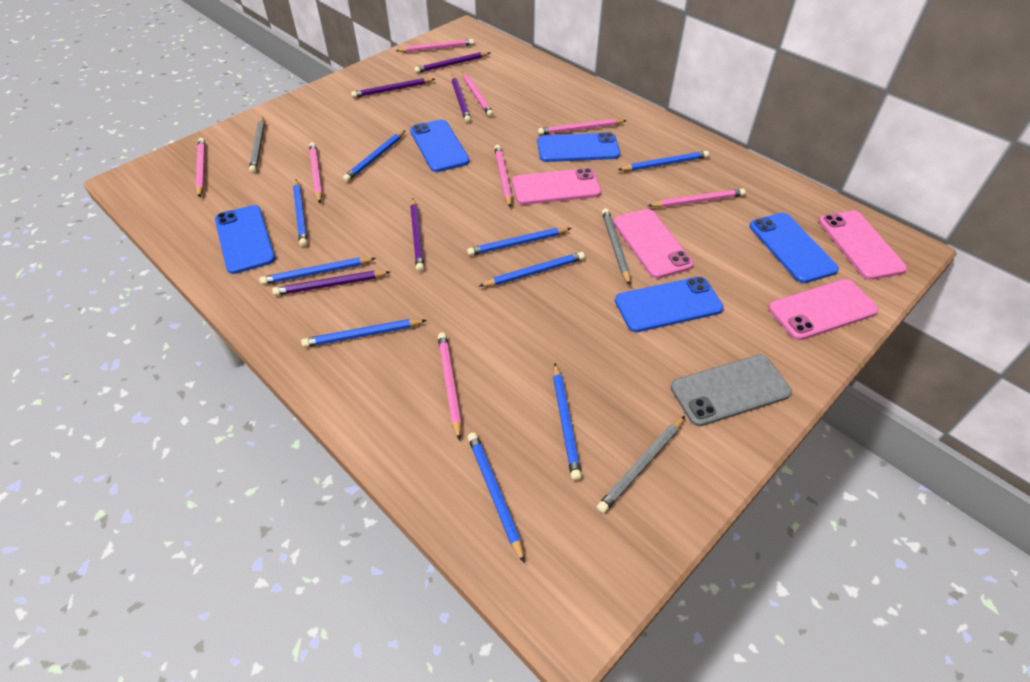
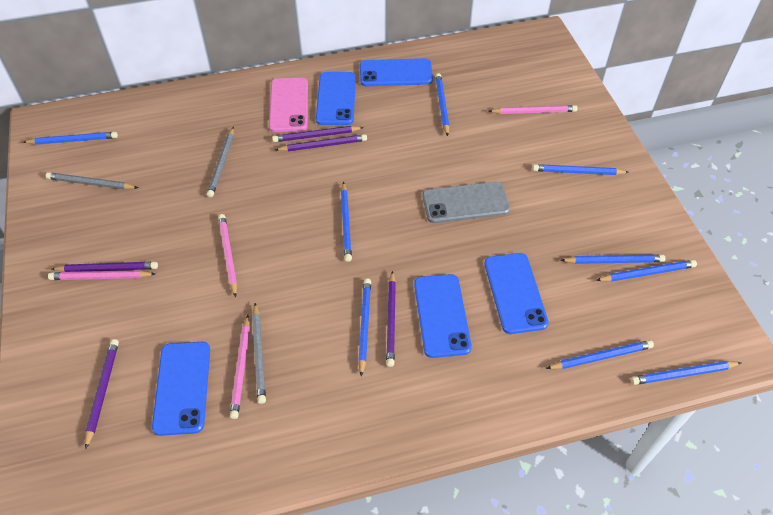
pink pencil: [196,138,205,198] [309,143,322,203] [396,39,474,53] [438,333,462,441] [462,72,494,117] [494,145,512,208] [538,119,627,135] [648,188,746,208] = 8 -> [48,270,155,280] [218,214,237,298] [230,315,250,419] [488,105,578,114] = 4
pink phone: [512,168,601,205] [613,209,694,279] [768,279,879,340] [819,211,907,280] = 4 -> [269,78,308,132] = 1

